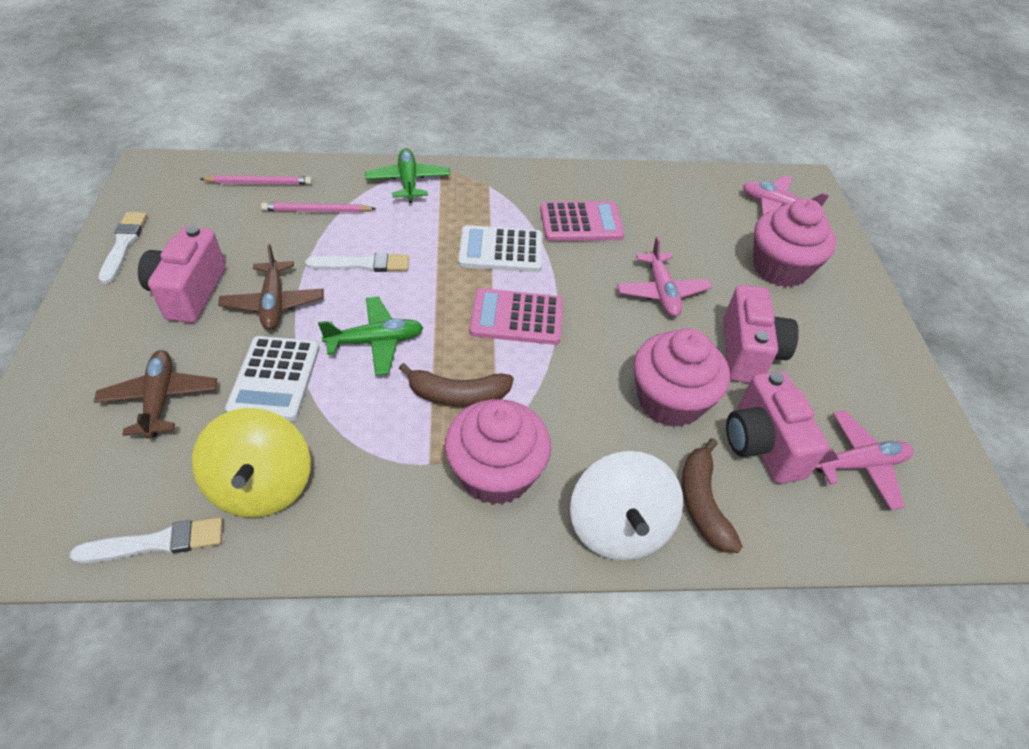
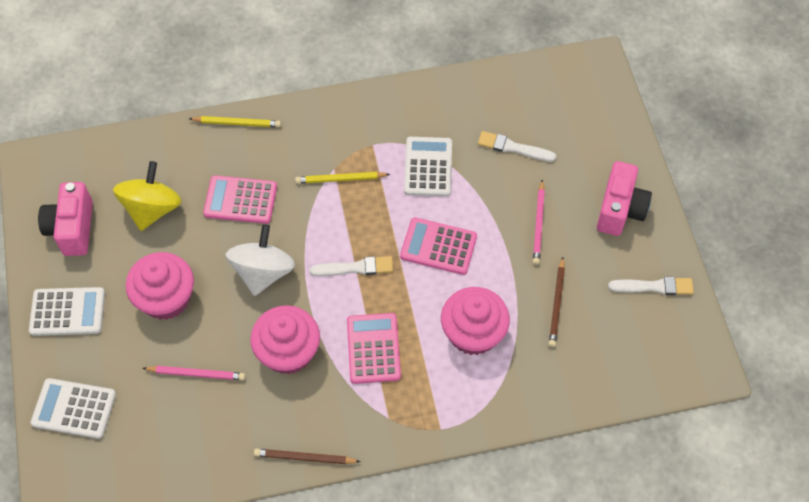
brown banana: [399,363,514,407] [682,438,743,553] = 2 -> none = 0
brown pencil: none = 0 -> [254,449,361,464] [549,257,565,347] = 2
brown plane: [94,350,217,439] [218,244,324,330] = 2 -> none = 0
green plane: [318,297,424,376] [365,148,450,203] = 2 -> none = 0
pink calculator: [470,288,563,345] [540,201,624,241] = 2 -> [203,175,277,224] [347,313,401,384] [400,217,477,275] = 3
pink camera: [138,225,226,323] [723,285,799,383] [726,371,829,484] = 3 -> [38,182,93,256] [597,161,652,236] = 2
pink plane: [617,236,712,317] [743,175,829,215] [816,411,914,510] = 3 -> none = 0
white calculator: [225,336,320,421] [458,225,542,272] = 2 -> [29,287,105,336] [31,378,116,439] [404,137,452,197] = 3
yellow pencil: none = 0 -> [189,116,281,127] [295,172,390,184] = 2

